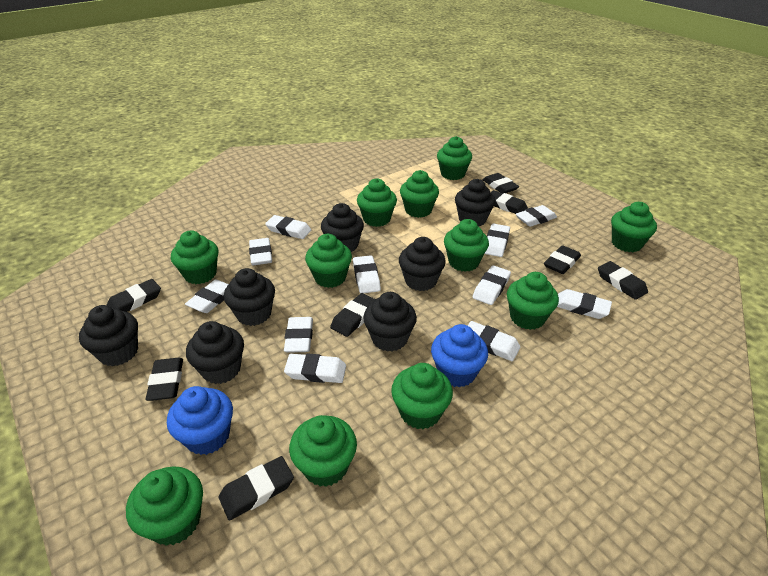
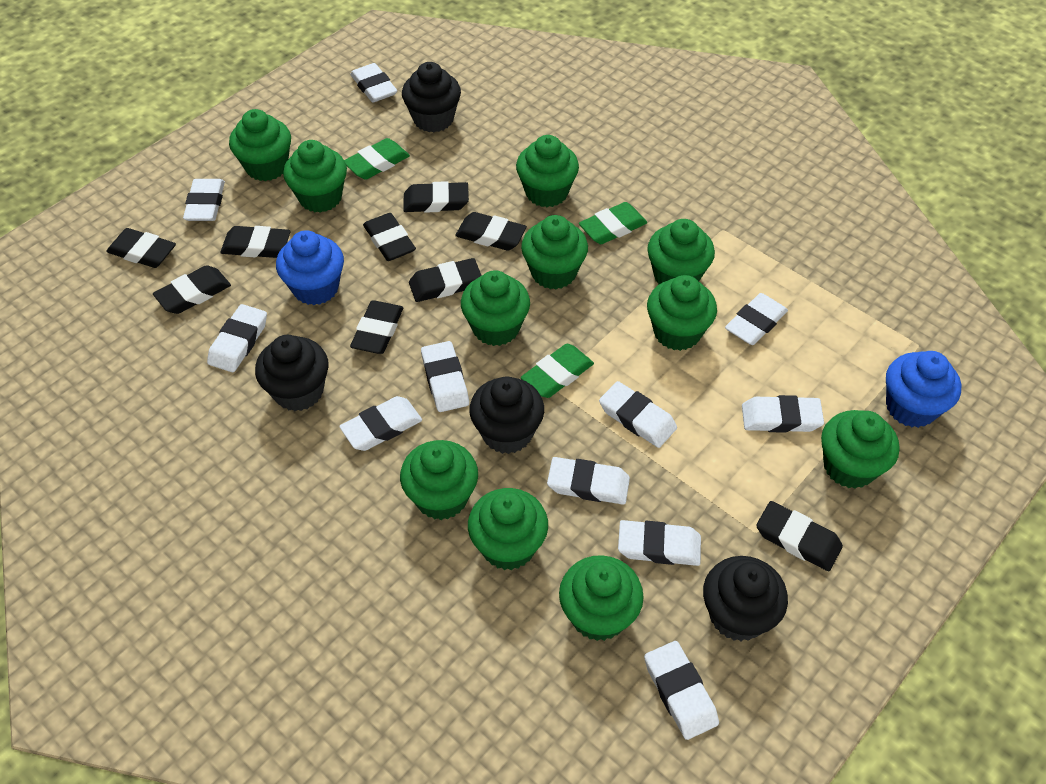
black cupcake: [79,305,138,366] [186,321,244,384] [224,268,275,326] [321,203,364,252] [363,292,417,352] [399,237,446,291] [455,179,495,227] = 7 -> [255,335,329,411] [402,62,461,132] [469,377,544,454] [703,556,788,641] = 4
black eraser: [107,279,161,312] [146,358,183,401] [219,456,294,521] [330,293,376,337] [483,173,519,193] [490,190,528,214] [544,245,581,274] [598,261,648,300] = 8 -> [106,228,176,268] [153,265,231,314] [220,226,291,258] [350,300,403,354] [363,213,416,261] [403,181,469,213] [409,258,482,302] [455,212,527,251] [756,501,843,571] = 9
green eraser: none = 0 -> [344,138,410,180] [521,344,594,398] [579,202,647,244] = 3

